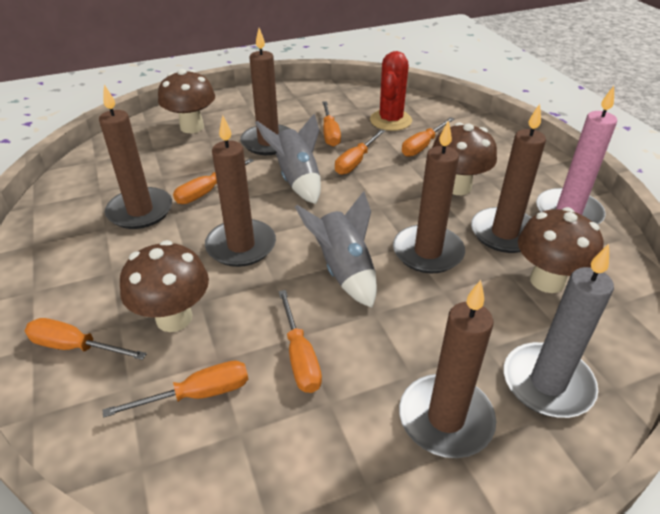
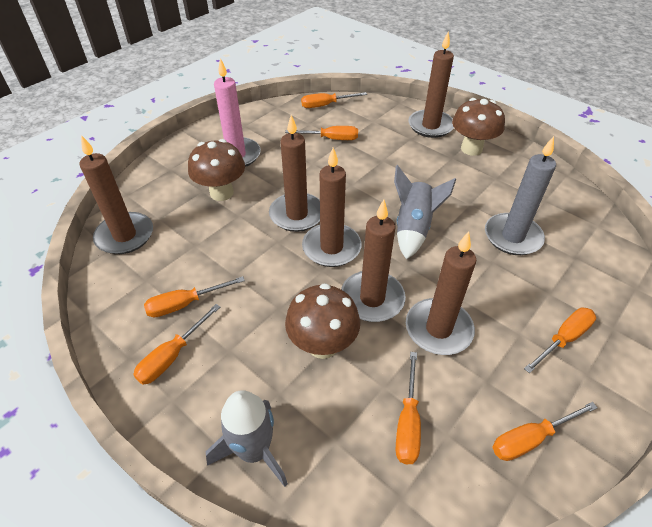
brown mushroom: [120,240,209,332] [158,69,215,133] [432,122,497,195] [518,207,603,293] = 4 -> [188,139,245,201] [285,283,360,359] [452,98,505,156] = 3
red cactus: [370,51,412,131] = 1 -> none = 0

